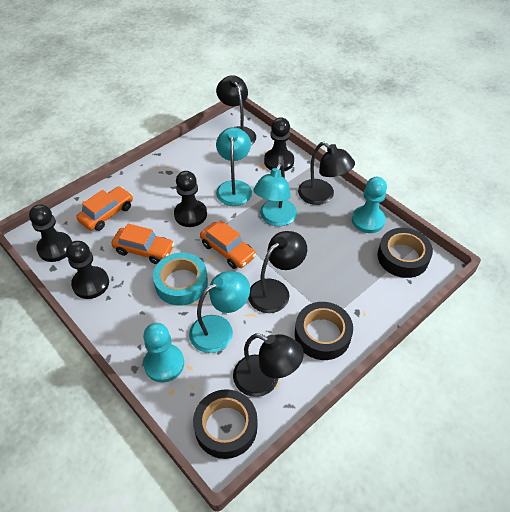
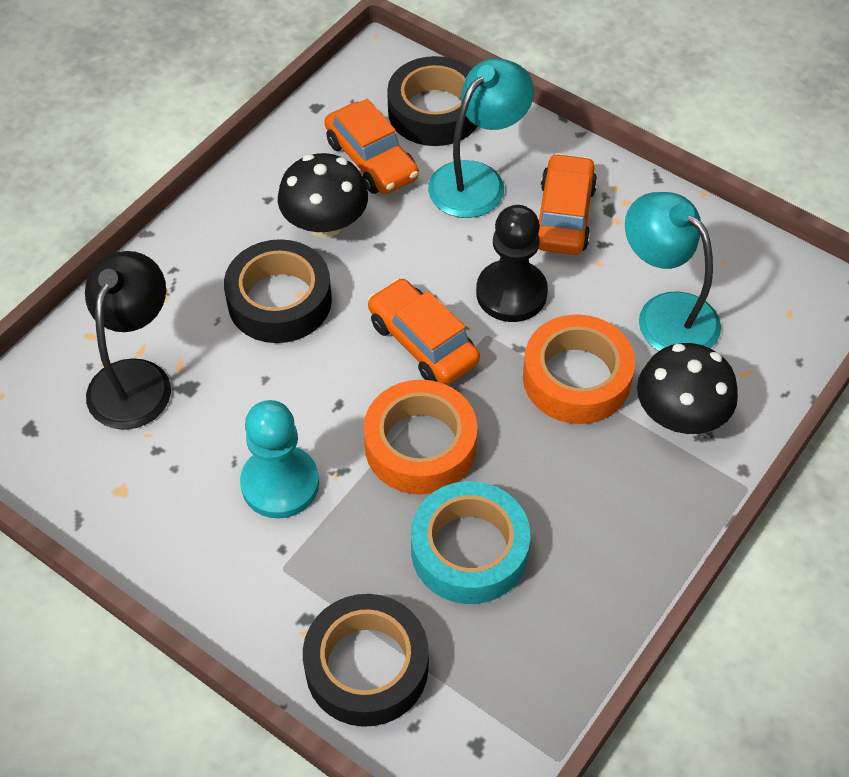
black lamp: [216,75,256,145] [233,334,304,397] [248,231,307,313] [298,142,355,205] = 4 -> [85,251,171,430] = 1
black mushroom: none = 0 -> [278,153,368,238] [637,343,738,434] = 2
black pawn: [29,204,72,262] [66,241,109,299] [174,171,207,227] [264,117,294,171] = 4 -> [476,205,548,322] = 1
orange tape: none = 0 -> [363,380,478,494] [523,314,635,424] = 2
turquoise lamp: [189,271,250,353] [216,127,252,206] [253,163,297,226] = 3 -> [428,58,534,218] [625,192,721,351] = 2
turquoise pawn: [143,323,184,383] [352,177,387,233] = 2 -> [240,400,319,519] = 1

